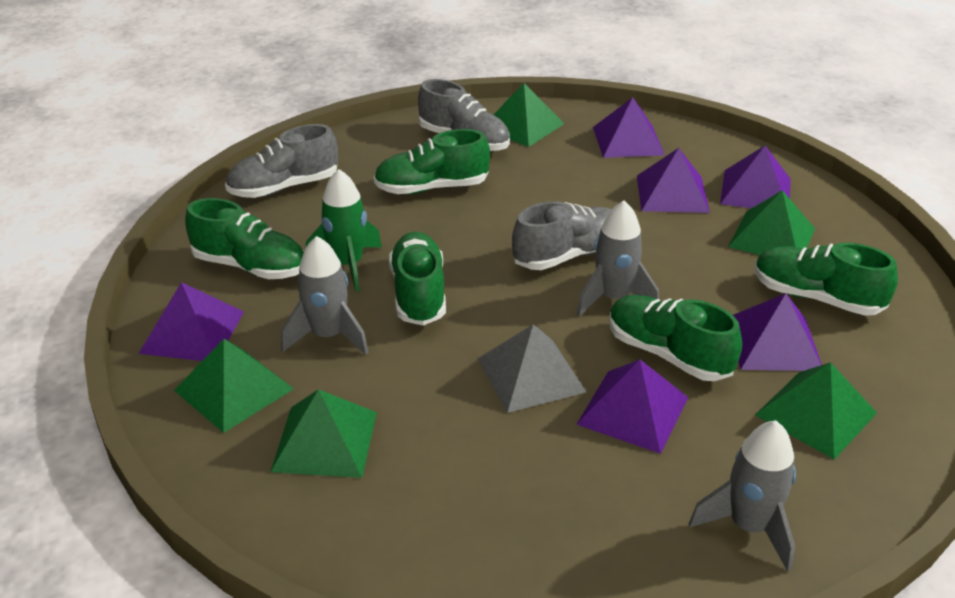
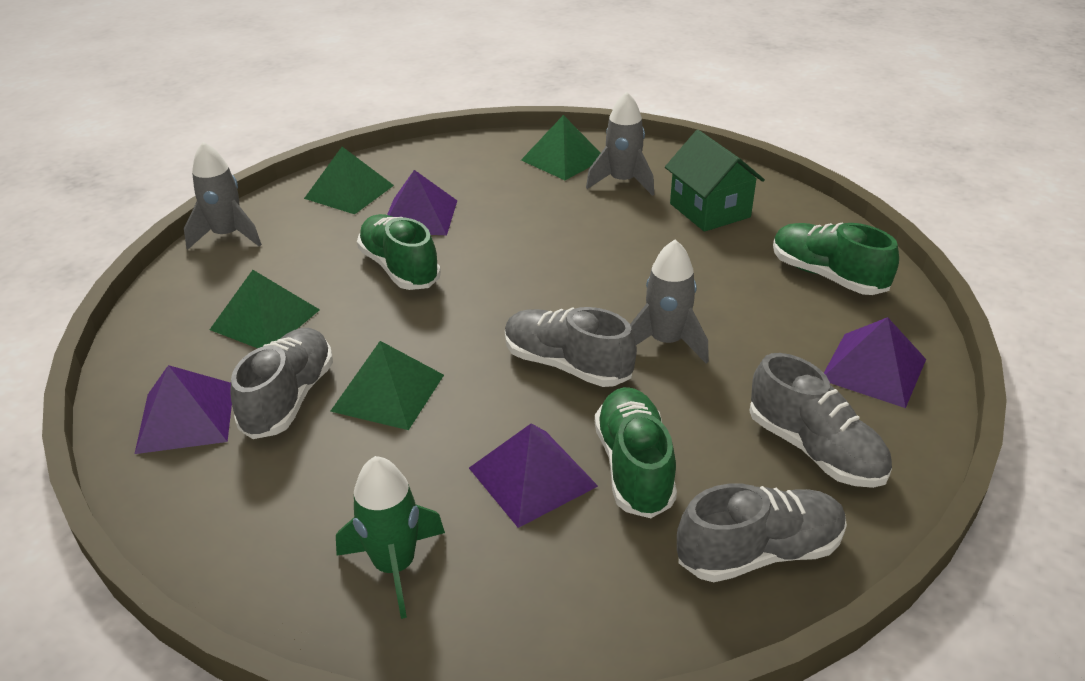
green house: none = 0 -> [665,130,765,232] = 1
green pyramid: [174,339,294,433] [270,389,377,478] [493,83,564,147] [728,190,815,255] [755,362,877,459] = 5 -> [210,270,320,348] [304,147,394,214] [330,341,444,430] [521,115,601,180] = 4
green shoe: [185,198,304,279] [374,129,490,194] [389,232,446,326] [609,295,742,381] [755,243,898,316] = 5 -> [357,214,441,290] [595,387,677,518] [773,222,899,295] = 3
grey pyramid: [478,324,586,413] = 1 -> none = 0
grey shoe: [225,124,338,198] [418,79,510,151] [512,201,612,270] = 3 -> [230,328,333,439] [505,307,637,387] [677,483,847,582] [749,353,892,488] = 4
purple pyramid: [138,282,244,361] [576,359,689,454] [593,97,665,158] [637,148,710,213] [720,146,791,208] [733,293,822,371] = 6 -> [135,365,232,454] [387,170,457,235] [469,424,598,528] [824,317,926,408] = 4

